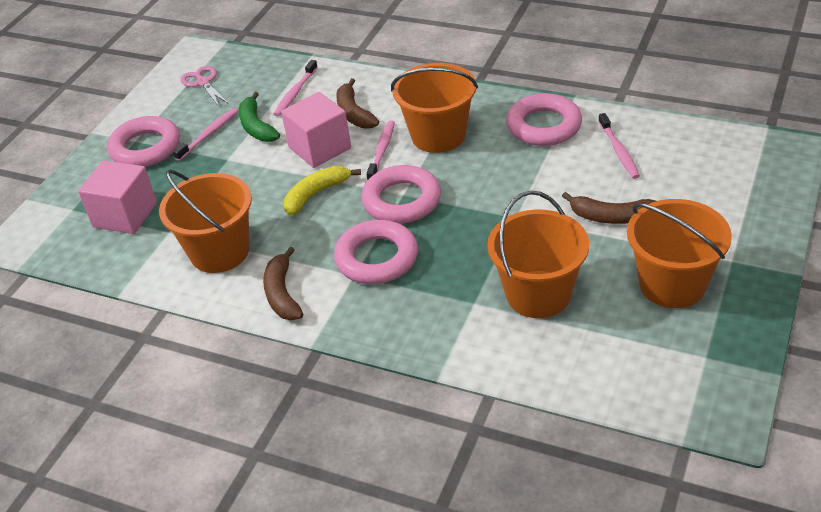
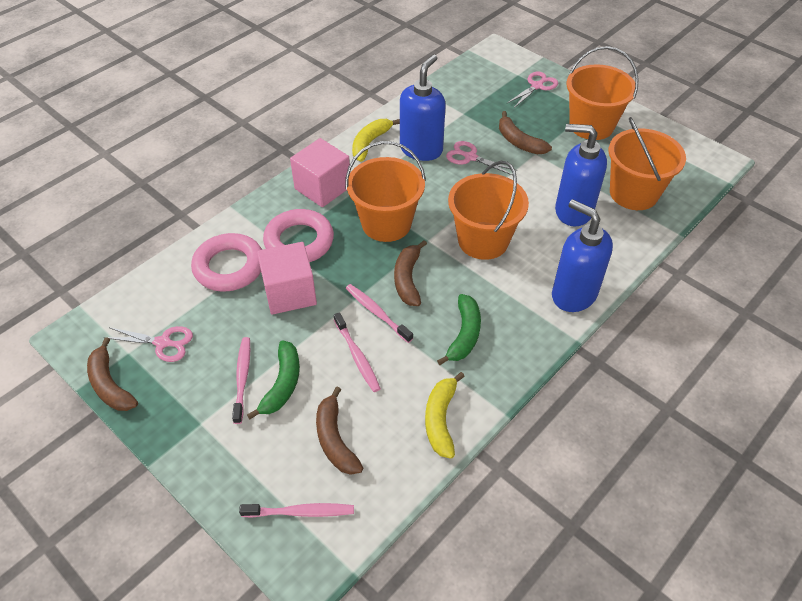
blue soap dispenser: none = 0 -> [400,54,446,161] [552,199,613,312] [555,124,607,226] = 3
brown banana: [263,247,303,320] [336,78,379,128] [562,192,656,224] = 3 -> [87,337,138,411] [316,387,363,475] [394,240,427,306] [499,111,552,154] = 4
green banana: [239,92,280,142] = 1 -> [247,340,300,419] [437,294,481,365] = 2
pink ring: [107,116,180,167] [334,220,418,284] [361,165,441,224] [506,93,582,146] = 4 -> [191,233,262,292] [263,209,334,262] = 2
pink scissors: [180,66,230,107] = 1 -> [103,326,193,362] [446,141,518,176] [506,71,558,108] = 3
yellow banana: [284,166,361,216] = 1 -> [352,119,400,162] [425,372,465,459] = 2

